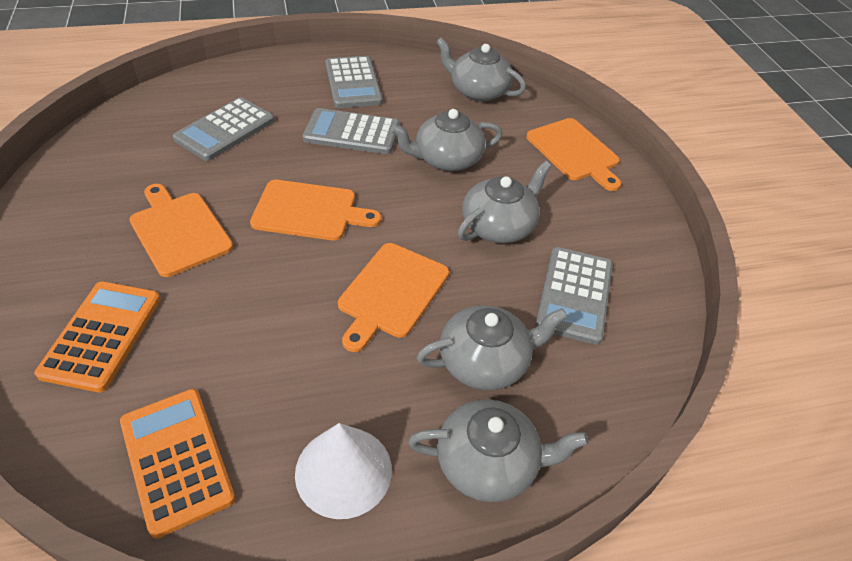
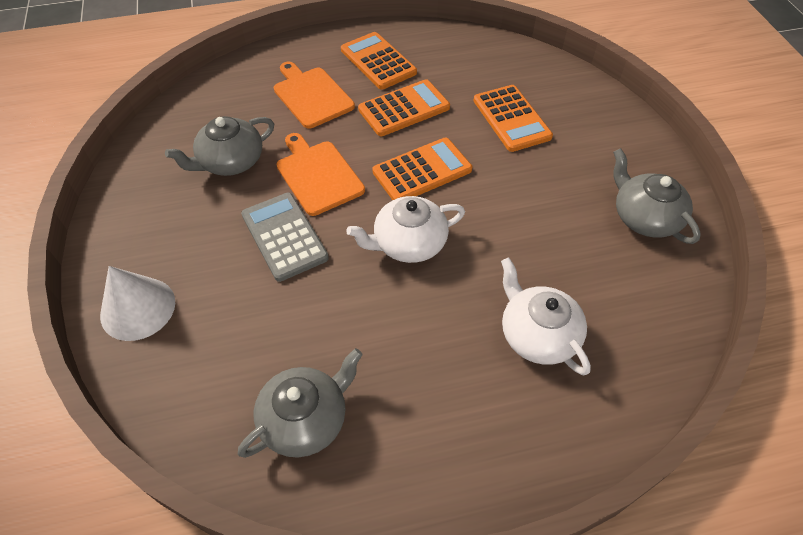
grey calculator: [173,97,275,161] [303,108,399,154] [325,56,383,108] [535,247,613,345] = 4 -> [241,193,329,282] = 1
grey teapot: [391,109,503,171] [408,399,588,502] [416,305,567,390] [436,38,526,101] [457,161,551,243] = 5 -> [165,116,274,176] [238,348,363,458] [613,148,701,244] = 3
orange calculator: [35,281,161,392] [120,389,235,538] = 2 -> [341,32,417,90] [358,79,450,136] [373,137,472,200] [474,85,553,152] = 4
orange cutting board: [129,184,233,277] [250,180,381,241] [338,243,449,352] [526,118,621,191] = 4 -> [274,62,355,129] [276,133,365,216] = 2
white teapot: none = 0 -> [346,196,465,263] [501,257,591,375] = 2

